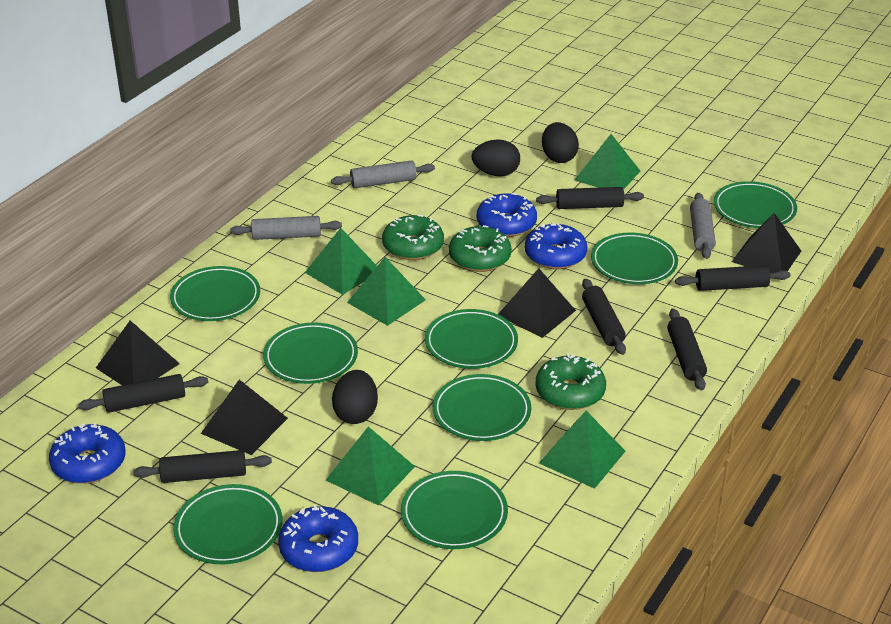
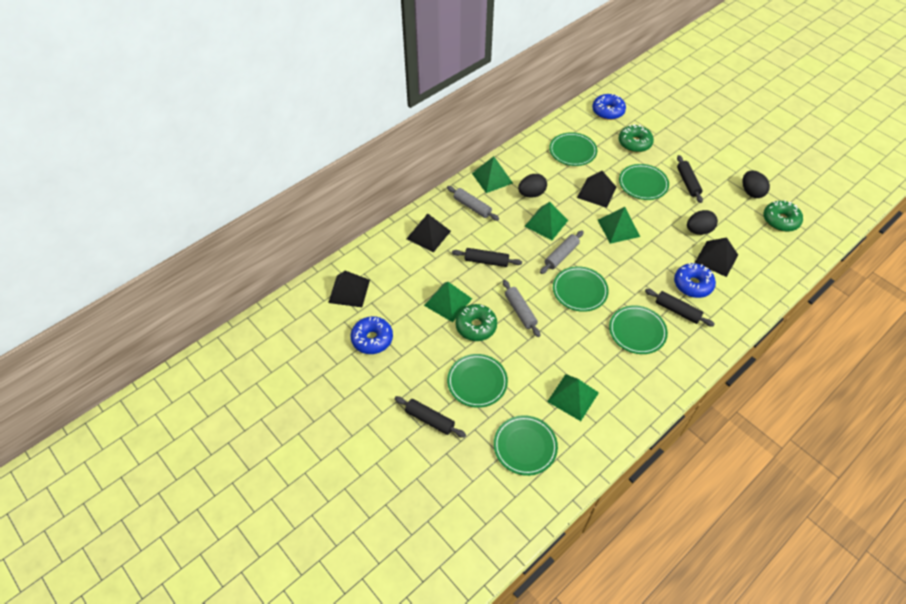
black rolling pin: [78,374,208,413] [133,450,272,483] [536,187,644,209] [582,279,626,355] [667,309,707,391] [675,265,790,291] = 6 -> [394,396,466,438] [452,248,522,267] [645,289,715,327] [677,155,703,203] = 4
blue donut: [49,423,126,484] [278,505,358,572] [477,193,537,237] [525,222,587,269] = 4 -> [350,316,393,354] [592,94,626,120] [674,263,716,298] = 3
green plate: [170,266,260,321] [173,484,283,565] [263,322,358,384] [401,471,508,549] [425,309,518,369] [433,374,531,441] [591,233,678,284] [714,181,797,228] = 8 -> [447,354,508,408] [494,415,558,476] [549,132,597,166] [553,266,609,312] [609,305,668,354] [619,164,669,200] = 6

